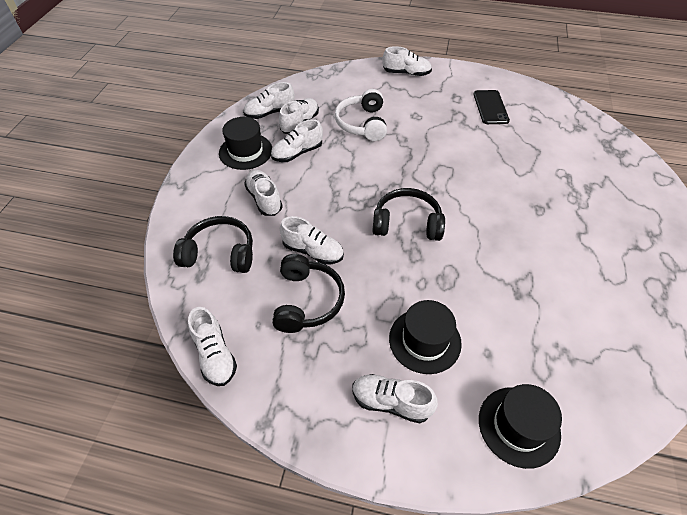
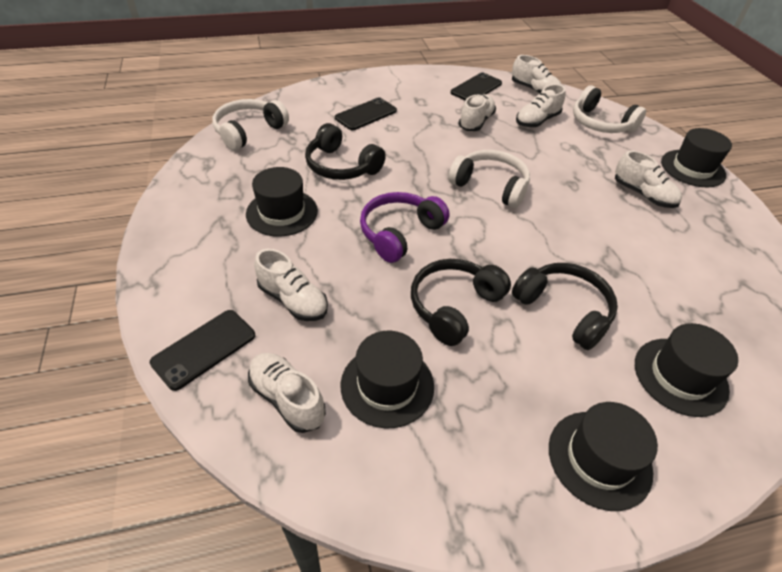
black hat: [219,117,272,170] [389,300,462,374] [479,384,562,469] = 3 -> [246,167,318,237] [341,331,434,429] [549,402,658,511] [635,323,738,417] [661,128,732,187] = 5
black phone: [473,90,510,124] = 1 -> [150,310,255,391] [335,97,397,130] [451,72,502,100] = 3
purple headphones: none = 0 -> [360,192,450,263] = 1
white headphones: [335,89,387,141] = 1 -> [212,99,289,150] [448,150,530,208] [573,85,646,133] = 3
white shoe: [188,307,237,386] [243,82,295,119] [244,170,283,216] [271,119,323,162] [279,98,319,134] [280,216,344,265] [353,374,438,424] [383,46,432,76] = 8 -> [248,353,326,433] [254,249,328,321] [459,94,496,131] [512,55,561,94] [516,84,566,127] [615,151,682,208] = 6

